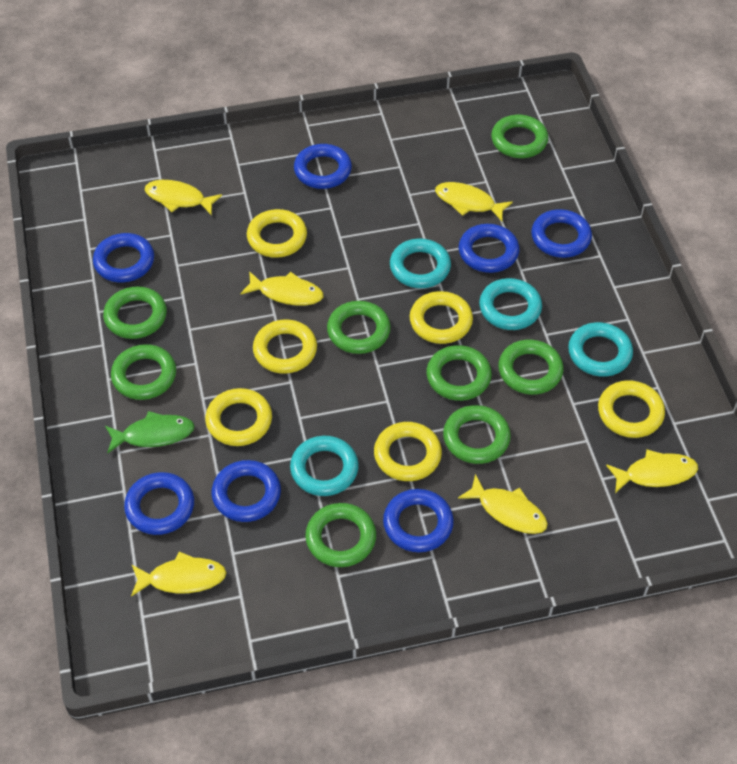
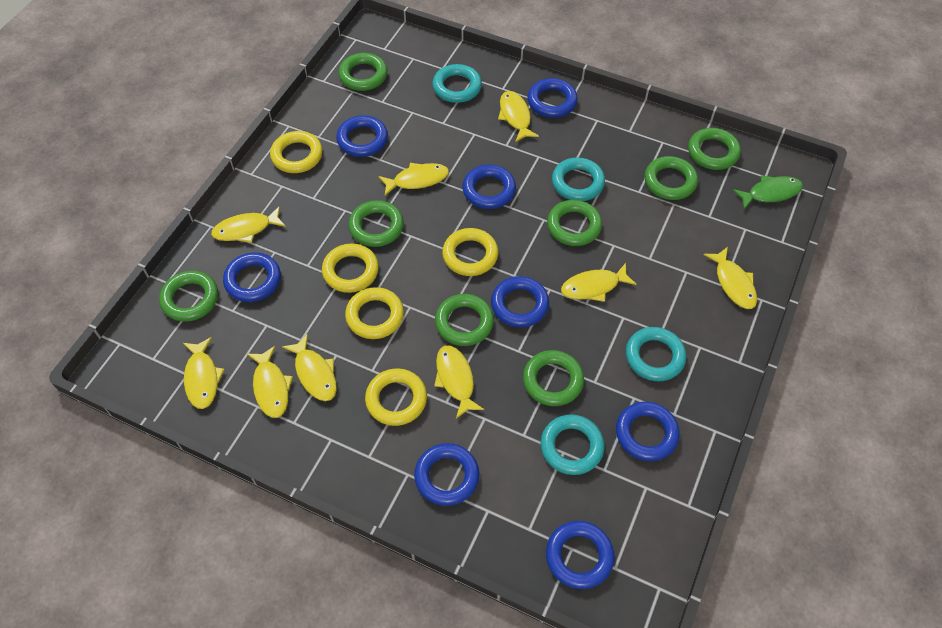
blue ring: [93,233,154,283] [124,472,194,535] [212,460,281,522] [294,144,352,189] [383,489,454,552] [459,224,519,273] [531,209,592,258] = 7 -> [223,252,281,302] [336,115,388,157] [414,443,479,506] [463,165,516,209] [491,276,549,327] [528,78,578,118] [546,521,614,589] [616,402,680,461] = 8
yellow fish: [131,552,227,597] [145,180,222,215] [241,271,324,306] [435,182,513,221] [458,474,548,534] [606,450,698,493] = 6 -> [183,337,225,409] [211,206,286,243] [247,346,293,418] [282,334,337,401] [378,163,449,196] [434,345,484,418] [498,91,539,142] [561,263,637,302] [703,247,757,309] = 9
yellow ring: [205,388,272,446] [247,209,307,258] [253,319,317,374] [374,422,442,481] [410,291,473,344] [598,380,665,438] = 6 -> [270,131,323,173] [322,243,379,293] [345,287,404,339] [365,368,427,426] [442,228,499,276] = 5

